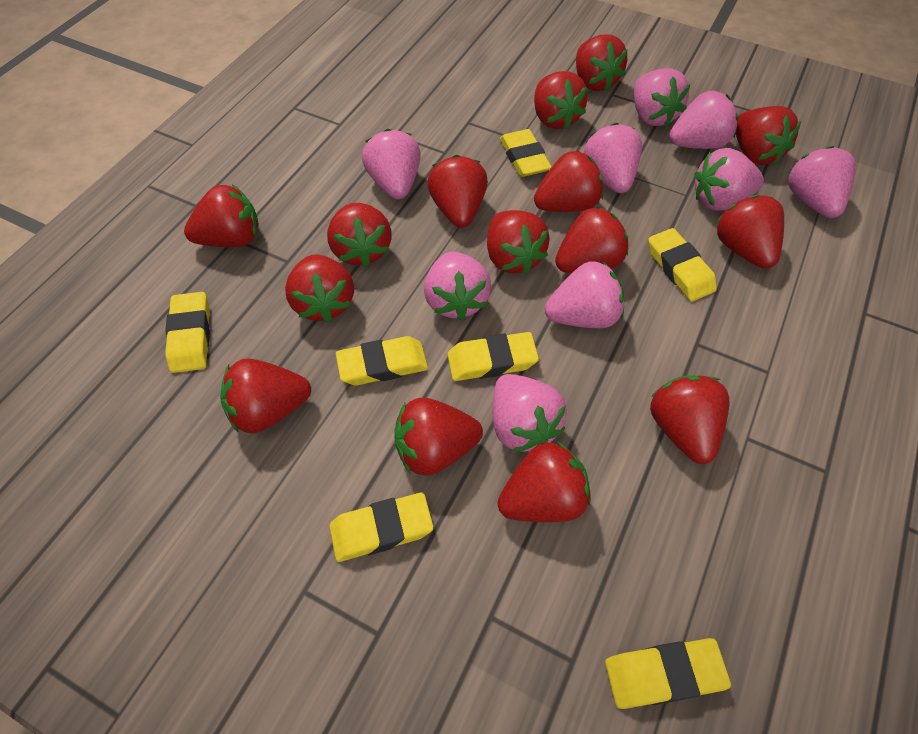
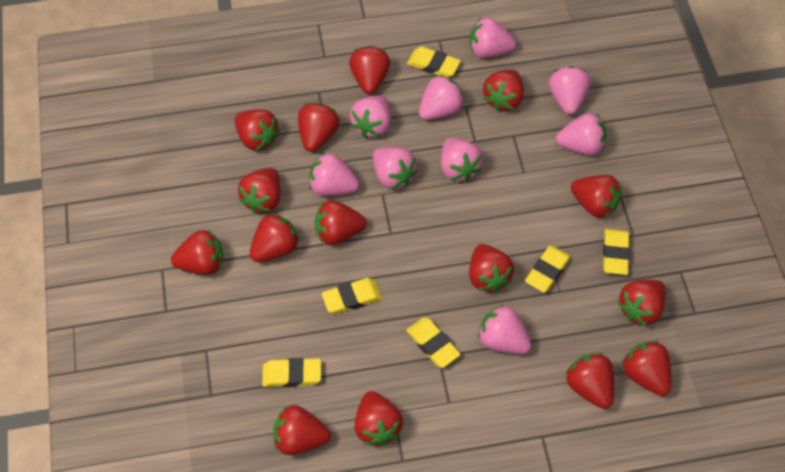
yellow eraser: [165,292,210,373] [329,492,433,562] [336,336,428,385] [447,332,539,381] [500,129,552,177] [605,638,731,709] [648,228,717,301] = 7 -> [262,358,321,387] [322,278,382,314] [406,317,461,368] [407,47,461,78] [525,245,571,293] [603,229,630,275] = 6

